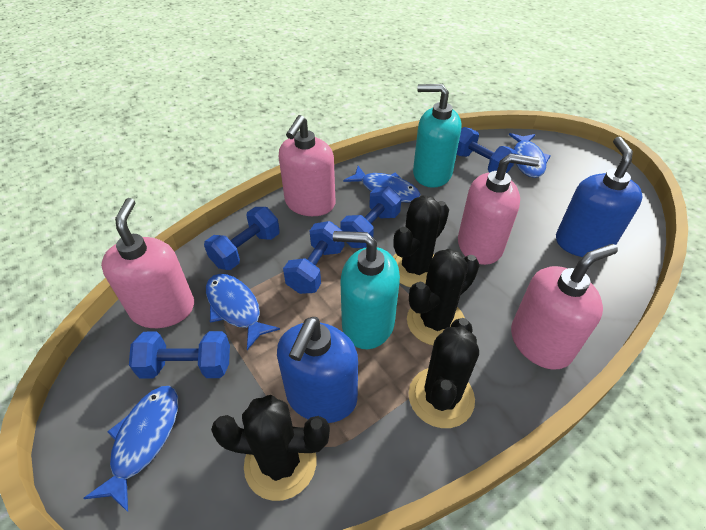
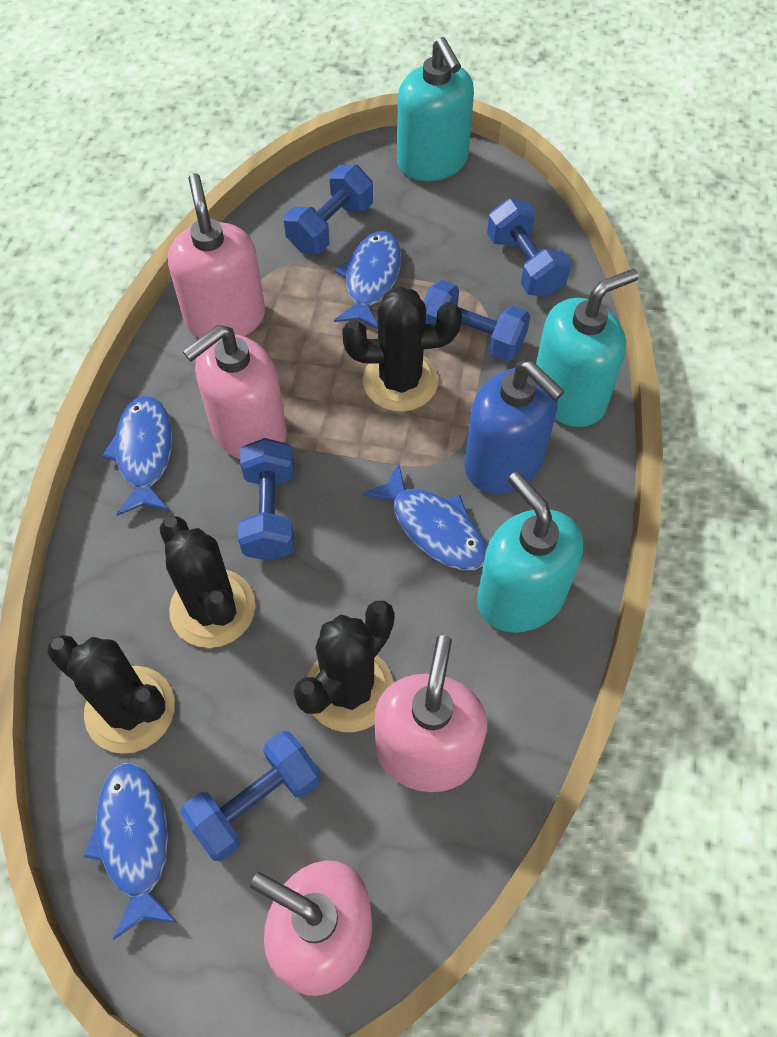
blue soap dispenser: [277,317,358,423] [556,137,643,257] = 2 -> [464,361,565,494] = 1
turquoise soap dispenser: [333,231,400,349] [413,84,461,188] = 2 -> [397,37,474,181] [477,472,583,633] [536,269,639,427] = 3

